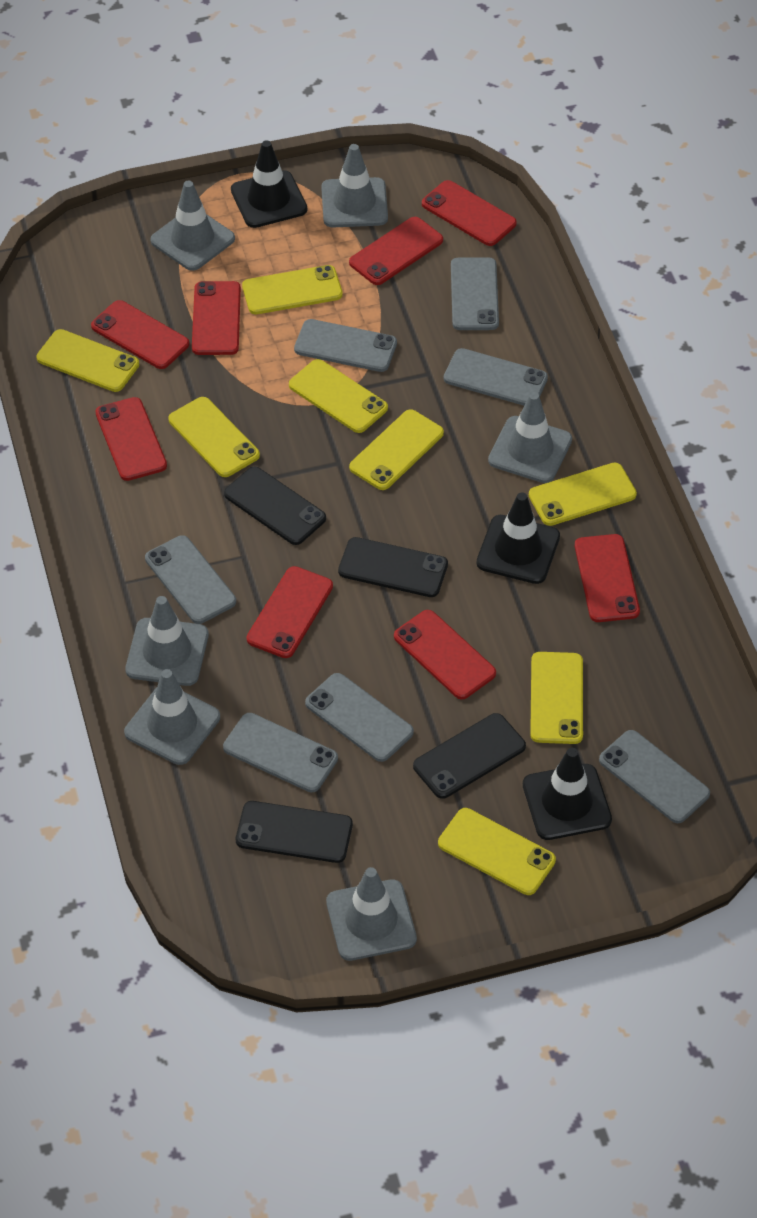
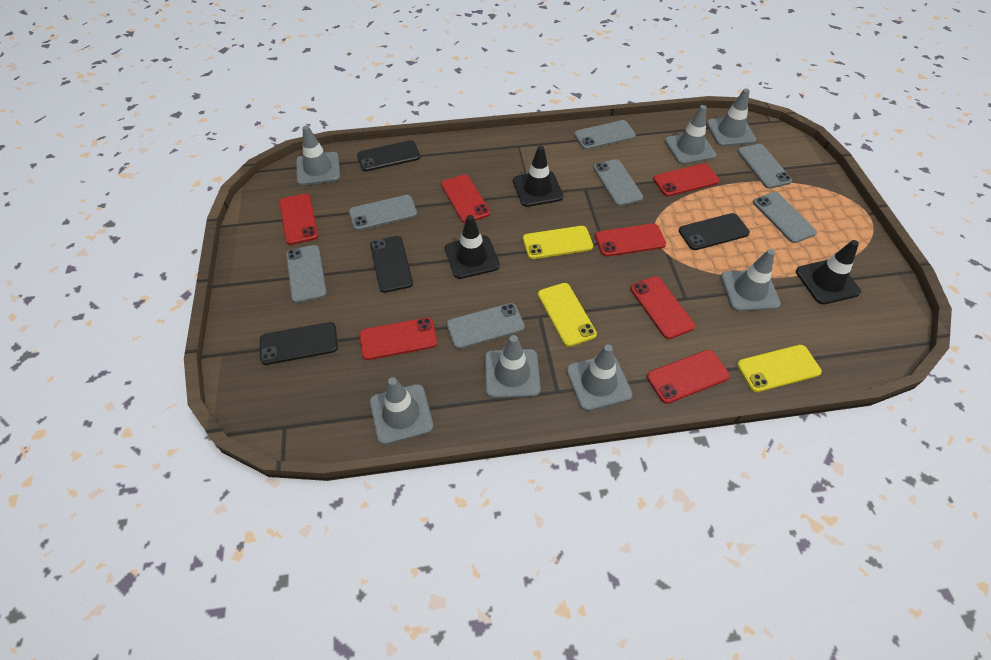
grey traffic cone: [124,669,220,765] [125,596,209,686] [150,180,235,271] [321,144,388,228] [326,867,417,961] [488,392,572,483] = 6 -> [296,126,340,186] [370,377,433,445] [485,335,541,398] [566,344,632,411] [665,105,716,165] [707,88,756,146] [721,249,781,311] = 7
red phone: [91,300,189,369] [95,397,167,481] [192,281,241,355] [247,566,333,658] [349,217,443,285] [394,610,496,699] [422,180,517,246] [575,534,640,622] = 8 -> [279,194,318,245] [359,317,437,360] [441,174,490,223] [595,223,666,257] [630,276,695,339] [647,350,730,404] [653,163,719,196] = 7
yellow phone: [36,329,139,392] [168,397,260,477] [242,265,343,314] [289,359,388,433] [349,409,444,490] [438,808,556,895] [529,463,637,526] [530,652,583,744] = 8 -> [523,226,593,259] [538,283,597,347] [737,345,822,392] = 3

